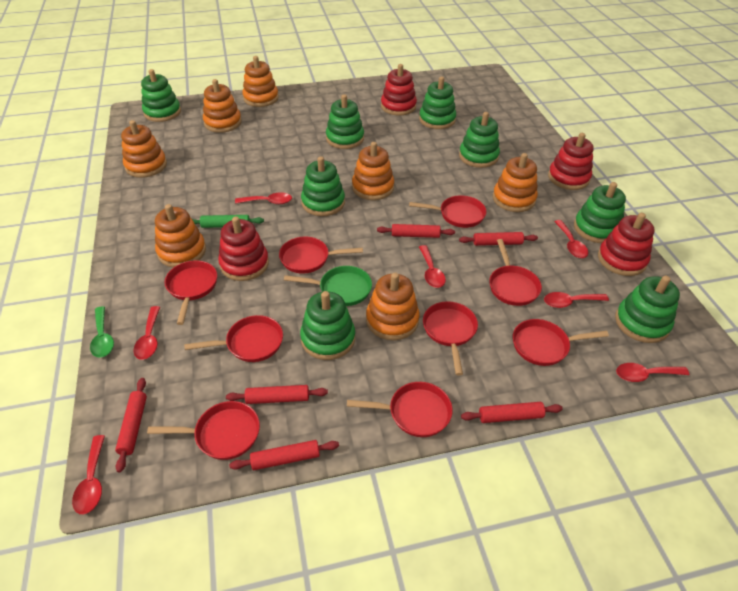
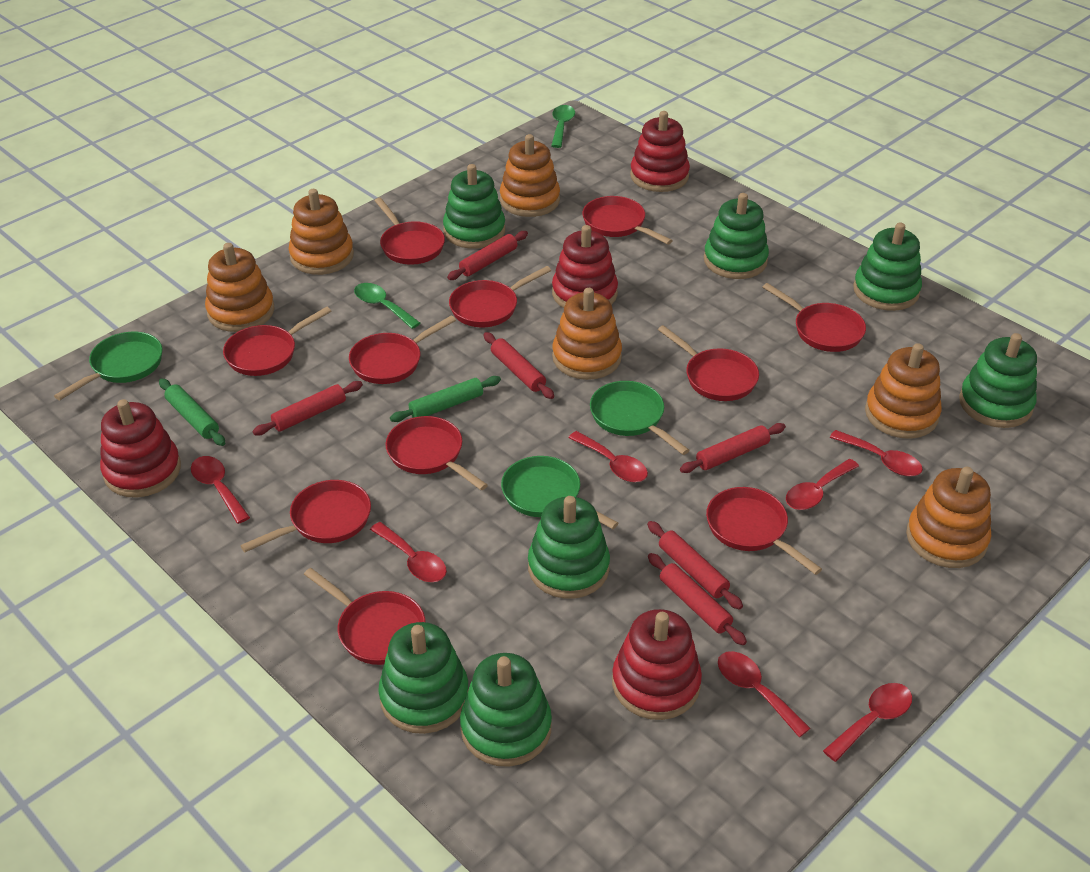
green pan: [284,266,372,306] = 1 -> [54,332,163,400] [501,456,618,529] [590,381,690,455] = 3
green rolling pin: [192,215,264,228] = 1 -> [159,378,225,446] [390,376,501,422] = 2
green spoon: [90,306,114,358] = 1 -> [354,283,420,329] [551,105,575,148] = 2
green stacking toy: [141,69,181,122] [300,291,355,360] [301,156,345,216] [326,94,364,149] [419,77,456,129] [459,112,500,168] [574,182,626,243] [615,276,680,343] = 8 -> [378,622,469,734] [443,164,505,249] [460,653,552,767] [528,496,610,599] [704,193,769,279] [853,222,922,311] [959,333,1037,428] = 7
orange stacking toy: [121,120,167,178] [155,204,206,268] [203,79,242,133] [242,56,279,107] [352,142,394,200] [366,273,419,340] [493,153,538,212] = 7 -> [205,243,275,332] [289,189,354,275] [500,134,560,217] [552,288,622,380] [865,343,942,439] [906,467,991,568] = 6
red pan: [147,401,260,460] [164,260,217,325] [184,315,283,362] [279,237,363,274] [347,382,453,437] [409,195,486,228] [423,301,478,375] [489,239,542,306] [513,319,609,366] = 9 -> [223,307,331,376] [240,480,371,552] [304,568,425,665] [349,315,456,384] [375,198,445,265] [385,416,488,490] [449,266,551,327] [582,196,673,245] [658,325,759,401] [706,487,822,575] [762,283,866,352] = 11

